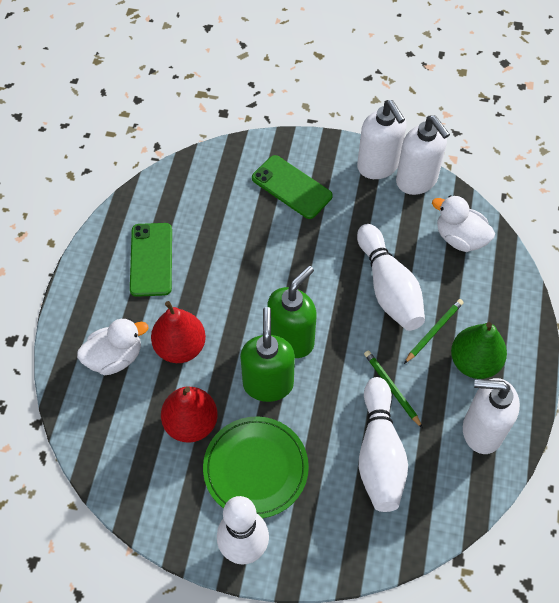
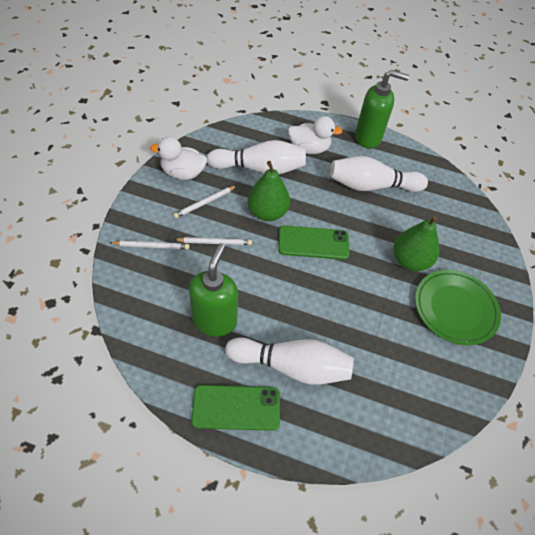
green pear: [451,322,507,379] = 1 -> [248,161,290,221] [393,216,439,271] = 2
green pencil: [364,350,423,428] [404,299,464,364] = 2 -> none = 0
red pear: [151,301,206,363] [161,387,218,443] = 2 -> none = 0
white pencil: none = 0 -> [110,240,189,249] [173,186,236,218] [174,237,252,245] = 3
white soap dispenser: [357,100,407,179] [396,115,450,195] [463,378,520,454] = 3 -> none = 0

